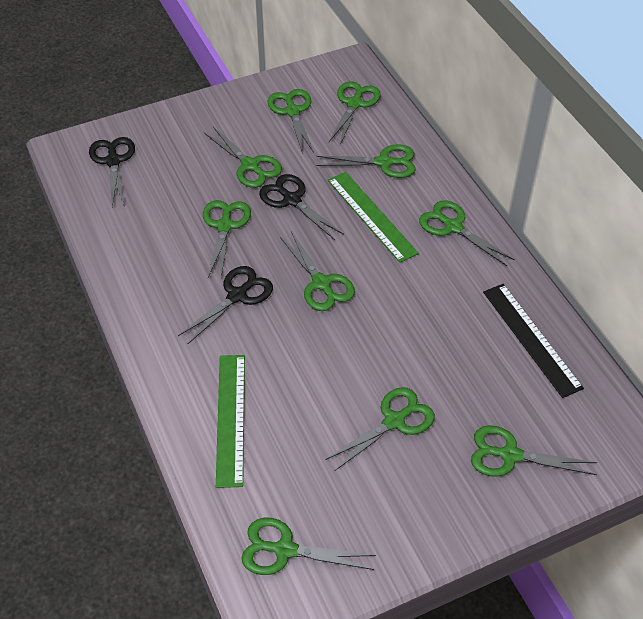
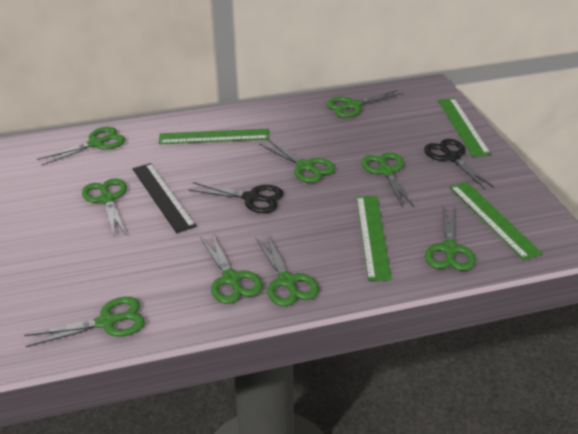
black scissors: [89,137,135,207] [178,266,273,344] [259,174,344,240] = 3 -> [189,182,284,213] [424,139,494,189] = 2
green ruler: [216,355,245,488] [328,172,419,263] = 2 -> [159,129,269,144] [356,196,392,281] [438,98,491,157] [450,182,543,260] = 4
green scissors: [203,200,251,278] [204,127,282,188] [241,518,376,575] [267,89,314,154] [280,232,355,311] [316,144,416,178] [325,387,435,471] [329,81,381,145] [419,200,515,266] [471,425,597,477] = 10 -> [24,297,145,347] [37,127,125,166] [82,178,127,238] [200,232,263,304] [255,234,319,306] [259,139,335,183] [326,90,403,118] [361,153,414,208] [425,204,476,271] = 9

